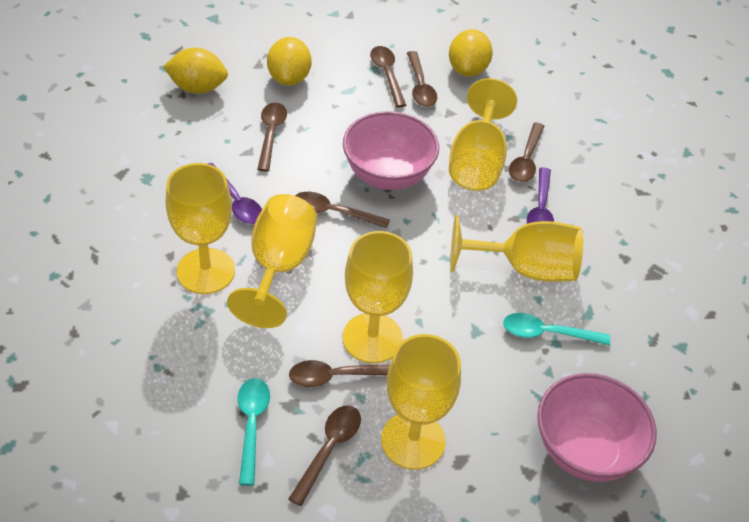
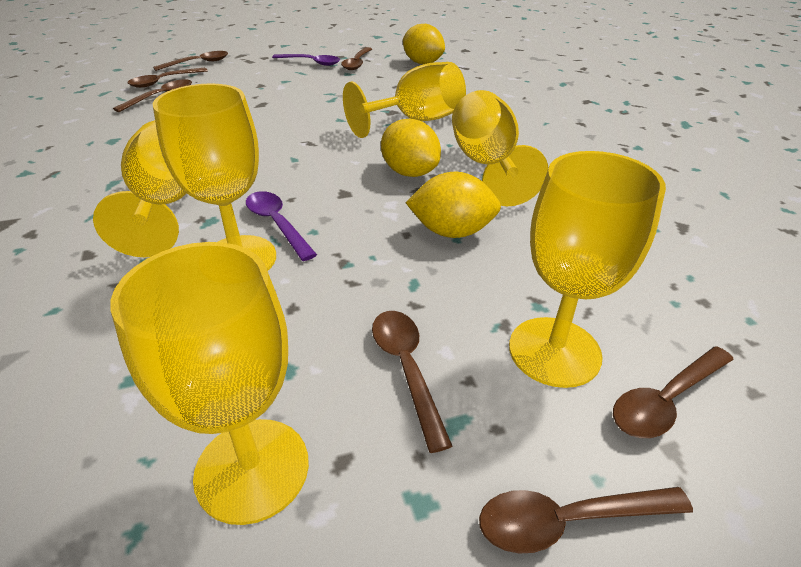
pink bowl: [343,111,439,190] [537,373,657,482] = 2 -> none = 0
turquoise spoon: [238,378,270,486] [503,313,610,345] = 2 -> none = 0

